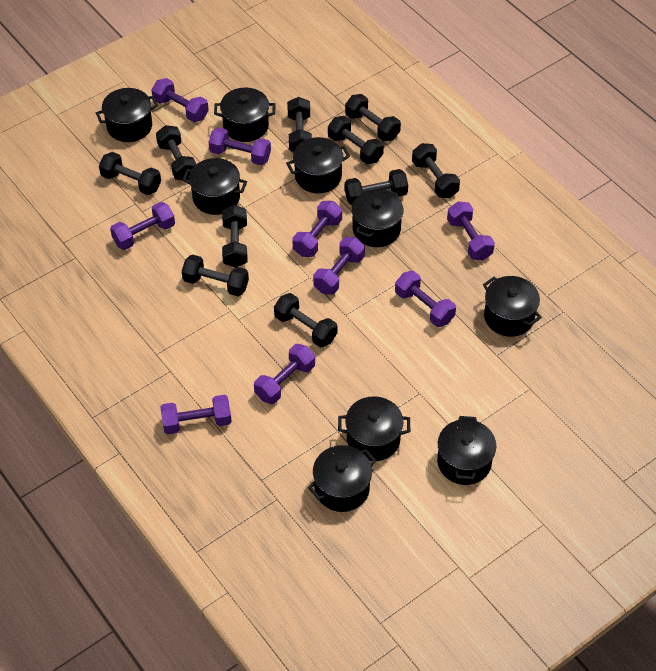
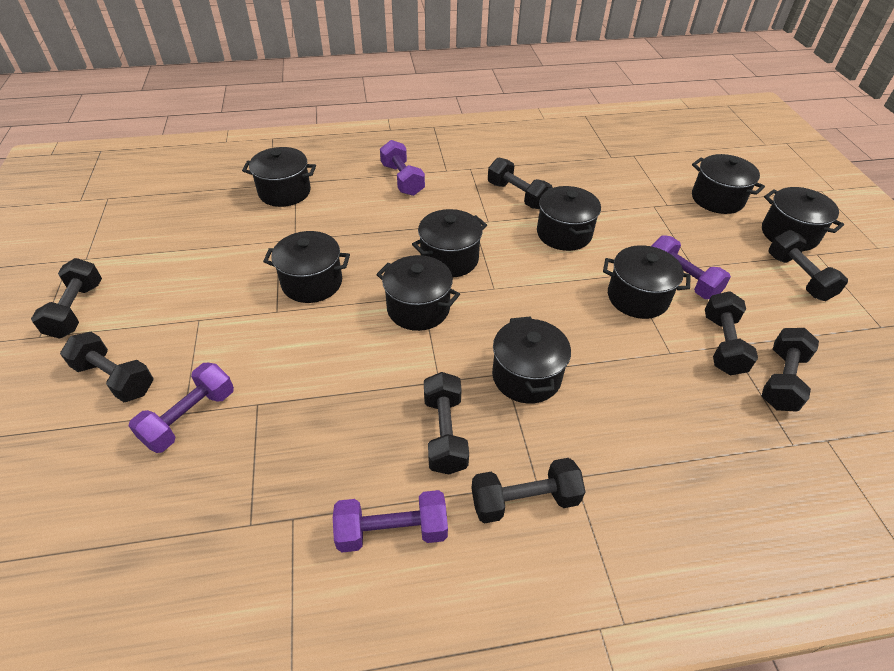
black dumbbell: [99,152,161,195] [156,125,196,180] [182,255,249,296] [222,205,247,268] [274,293,337,347] [287,97,312,152] [328,116,384,164] [345,94,401,142] [345,169,408,205] [412,143,460,198] = 10 -> [31,258,102,339] [60,332,153,402] [424,372,469,475] [471,458,586,523] [488,157,553,209] [705,291,758,375] [762,328,819,412] [768,230,848,301] = 8
purple dumbbell: [110,202,175,250] [151,78,209,122] [161,395,232,434] [209,127,271,165] [254,344,315,404] [292,201,342,257] [313,237,365,295] [395,271,456,327] [447,201,495,260] = 9 -> [129,363,234,453] [333,490,448,553] [380,140,425,196] [652,235,731,299] = 4

